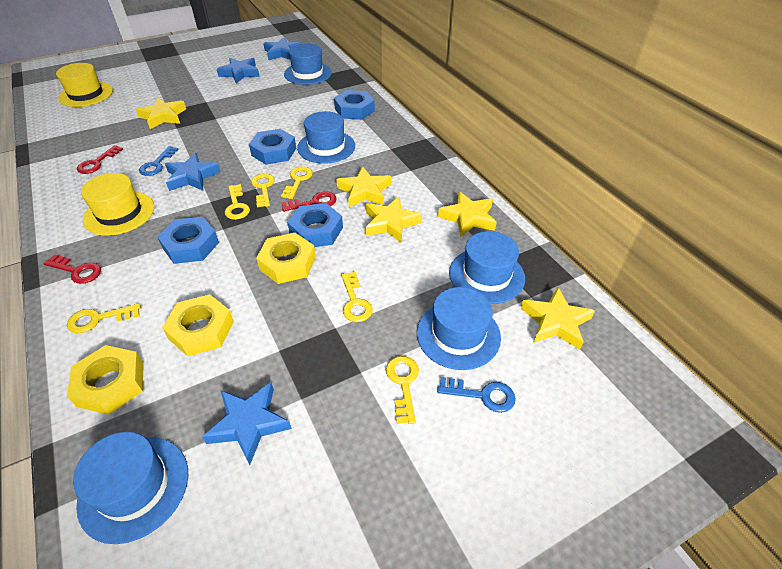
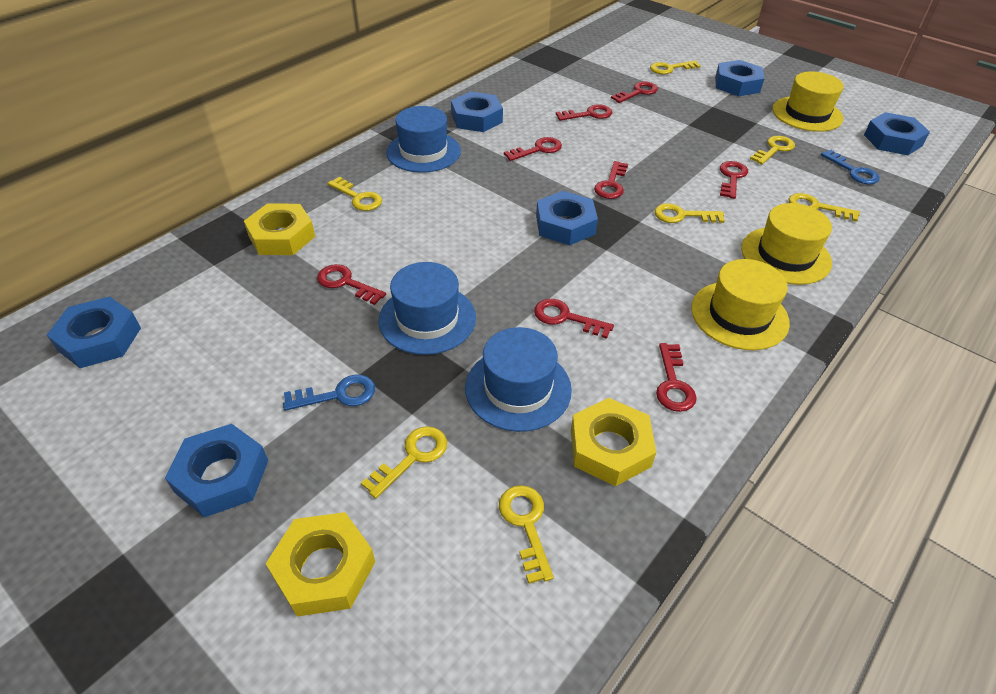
blue hat: [73,432,188,544] [284,43,332,85] [297,111,355,164] [417,287,501,370] [449,231,525,304] = 5 -> [378,262,476,355] [386,106,461,173] [465,327,572,432] = 3
blue nut: [157,217,219,264] [249,129,296,165] [287,203,343,247] [334,90,375,120] = 4 -> [47,296,141,368] [165,424,268,518] [451,91,503,132] [536,191,598,246] [715,60,764,96] [864,112,930,155] = 6
blue star: [165,153,221,191] [202,382,292,465] [217,58,260,83] [263,37,302,60] = 4 -> none = 0
red key: [44,254,101,284] [77,145,123,174] [281,192,337,212] = 3 -> [317,264,386,305] [504,137,562,161] [534,299,614,339] [556,104,612,121] [594,161,628,199] [611,81,658,103] [656,343,697,412] [720,161,748,199] = 8
yellow hat: [56,63,113,107] [81,173,154,236] = 2 -> [691,259,790,350] [741,203,832,285] [772,71,844,132] = 3
yellow key: [67,303,141,333] [224,184,250,220] [251,173,275,207] [281,166,313,199] [341,272,373,322] [386,356,419,424] = 6 -> [327,177,382,211] [361,426,447,499] [499,485,554,584] [650,60,701,74] [655,203,725,223] [750,136,795,165] [789,193,860,222] = 7
yellow star: [136,98,186,129] [336,167,391,207] [365,197,422,243] [438,191,497,237] [520,287,595,350] = 5 -> none = 0

